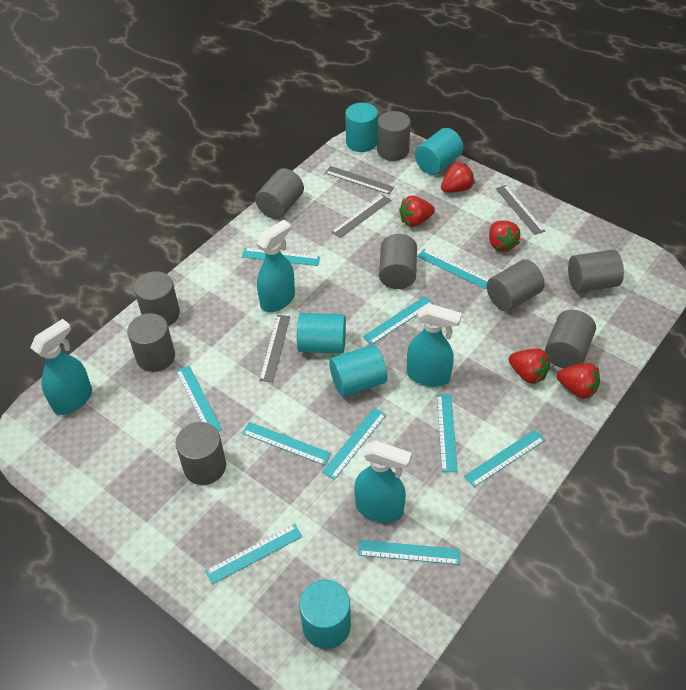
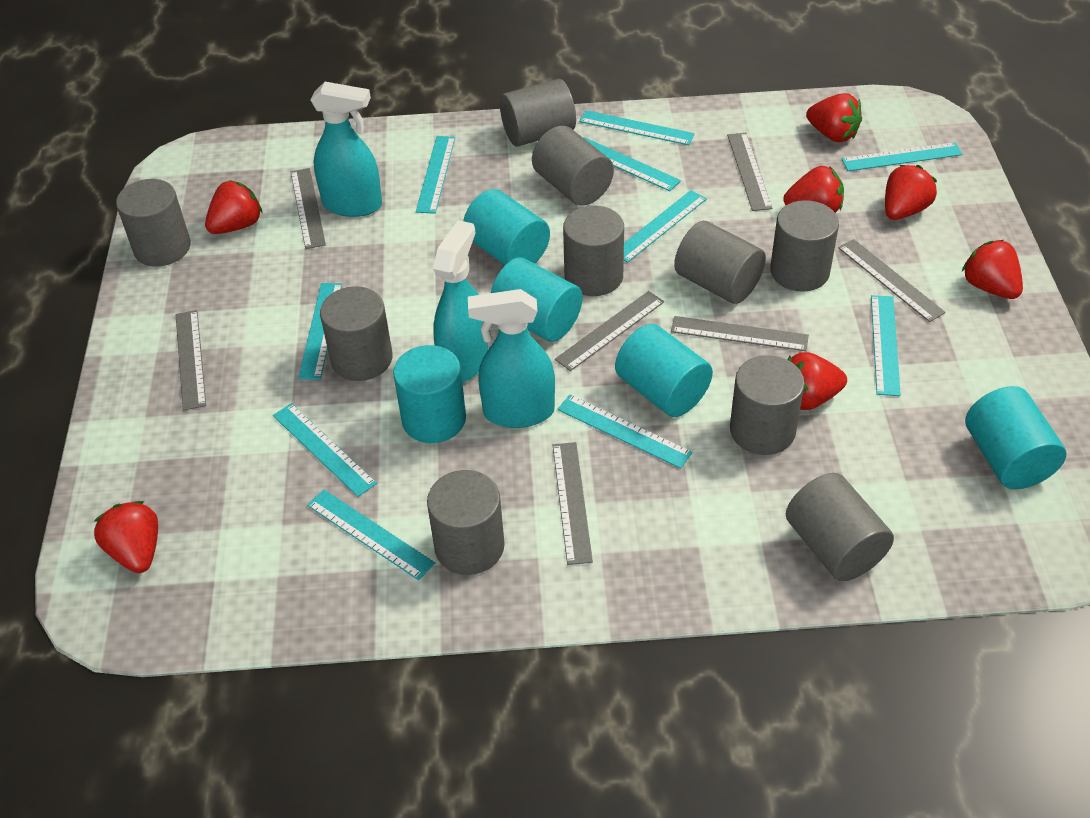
grey cylinder: [127,313,175,372] [134,271,180,326] [176,422,226,485] [255,168,304,219] [377,111,411,161] [379,234,417,289] [487,259,544,312] [545,310,596,368] [568,250,624,292] = 9 -> [116,179,191,267] [320,286,393,381] [427,470,505,575] [500,79,576,146] [532,126,614,206] [563,206,624,296] [674,221,766,304] [730,355,805,455] [770,200,839,292] [786,473,894,581] = 10
grey ruler: [259,315,290,382] [325,166,394,194] [331,194,391,238] [496,185,545,235] = 4 -> [175,310,206,410] [291,168,326,249] [553,442,593,565] [555,291,664,371] [671,316,809,351] [727,133,772,211] [838,239,946,322] = 7
red strawberry: [399,196,435,227] [441,162,475,193] [489,221,520,253] [509,348,550,384] [557,363,600,399] = 5 -> [94,501,158,573] [205,180,263,234] [784,166,844,213] [788,352,847,410] [806,93,862,142] [885,165,937,220] [962,240,1023,299] = 7
turquoise spray bottle: [30,319,92,415] [256,219,295,312] [354,441,412,523] [407,304,462,387] = 4 -> [311,82,382,217] [433,220,488,383] [468,289,555,428] = 3

